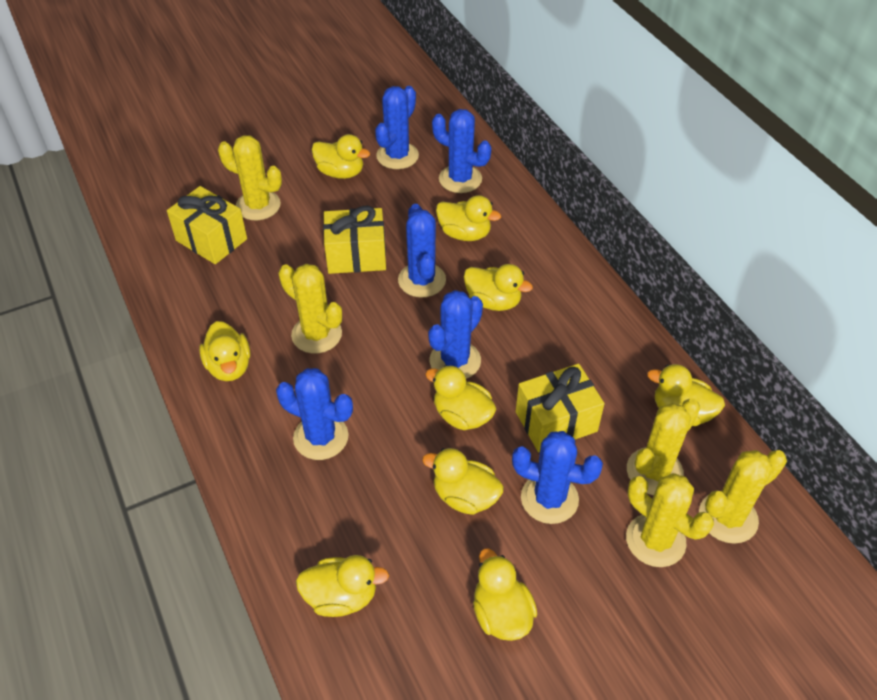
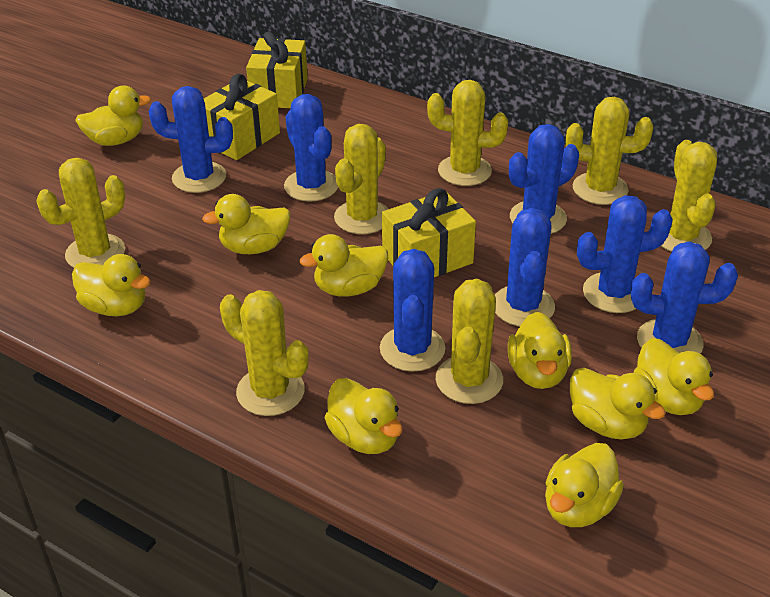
blue cactus: [276,368,353,460] [375,86,419,169] [398,204,446,298] [428,290,483,379] [432,109,491,193] [512,431,603,524] = 6 -> [149,86,233,193] [284,94,338,202] [380,249,445,372] [495,208,555,326] [509,124,579,234] [577,195,673,313] [631,242,738,354] = 7
yellow cactus: [218,135,282,220] [278,264,342,353] [626,473,714,567] [627,398,700,495] [699,450,787,544] = 5 -> [36,158,125,268] [220,290,309,416] [334,124,388,234] [427,80,508,186] [436,279,503,404] [566,97,653,205] [661,140,717,252] = 7

